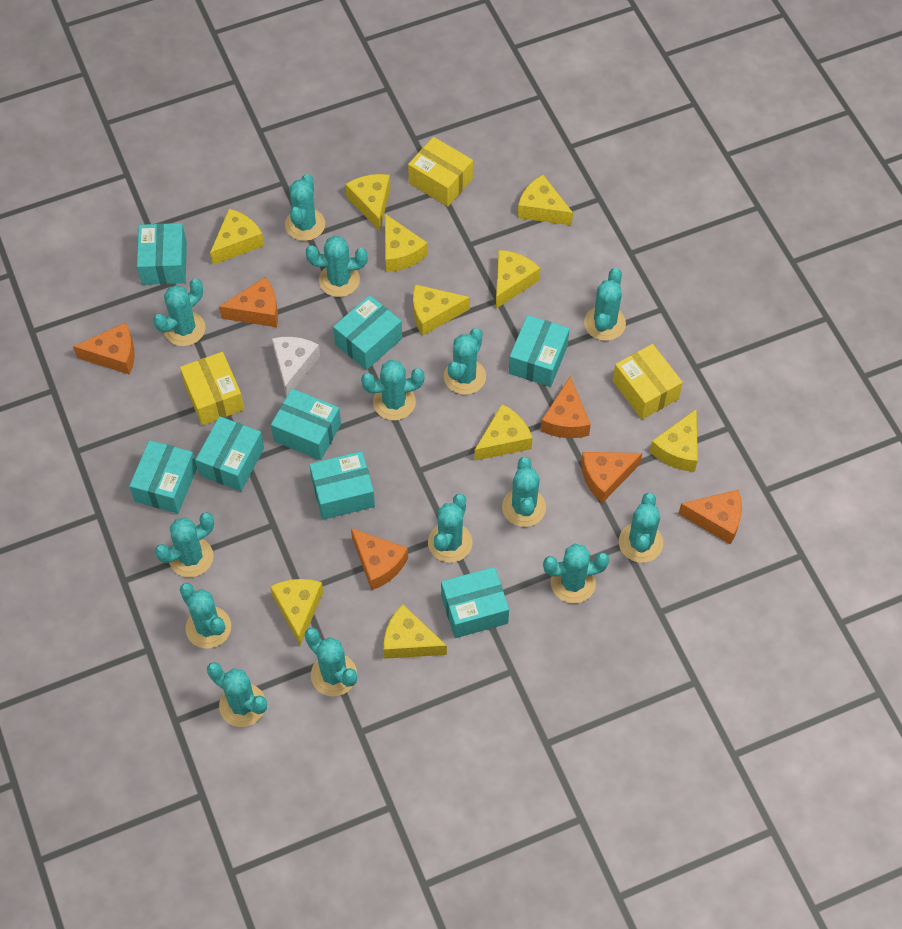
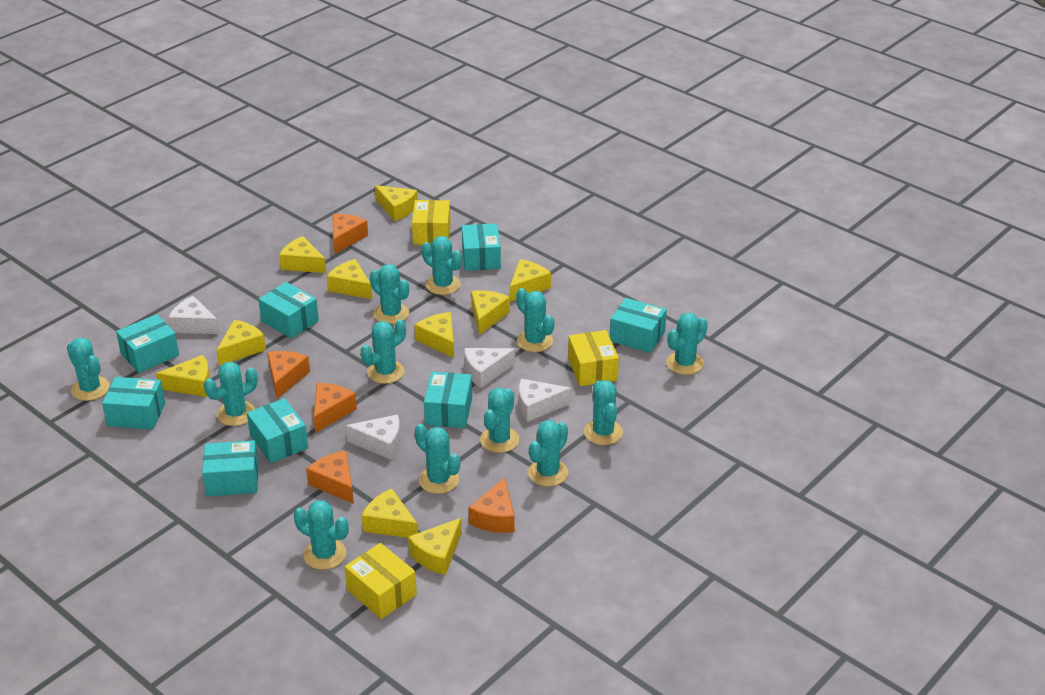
orange cheese: [73,322,135,375] [219,277,278,327] [351,528,408,591] [541,376,591,438] [581,452,642,503] [679,490,742,545] = 6 -> [267,351,310,399] [306,451,354,504] [314,383,357,433] [333,214,368,254] [468,477,515,533] = 5
turquoise cactus: [153,279,205,346] [155,512,214,577] [180,583,231,648] [207,662,267,727] [285,174,325,241] [305,628,357,696] [306,236,368,297] [361,360,425,421] [428,494,472,563] [444,328,486,395] [502,457,546,527] [543,544,609,603] [584,268,626,341] [619,493,663,563] = 14 -> [67,337,110,401] [204,362,258,426] [294,500,349,570] [361,319,406,384] [370,264,409,324] [415,424,460,494] [422,236,463,295] [480,388,519,453] [516,288,555,352] [528,420,568,487] [584,380,623,445] [666,312,708,375] = 12
white cheese: [272,337,320,397] = 1 -> [168,296,220,334] [346,414,400,460] [465,348,515,388] [519,379,571,422] = 4

